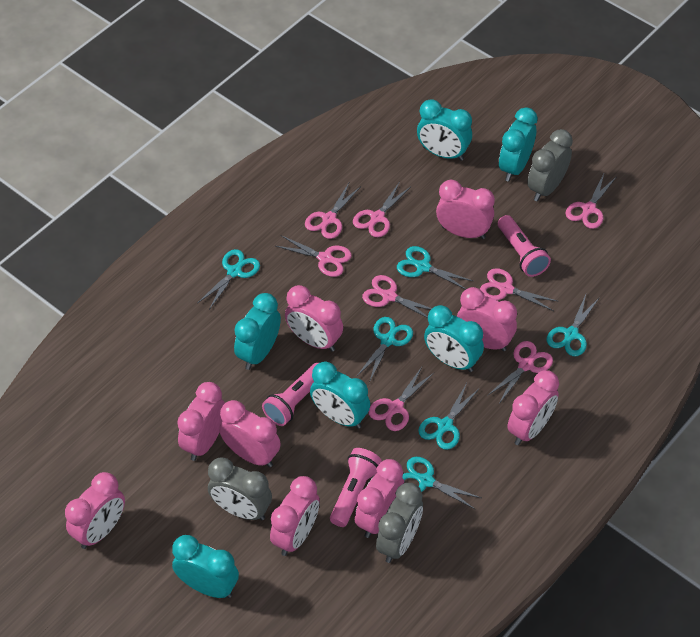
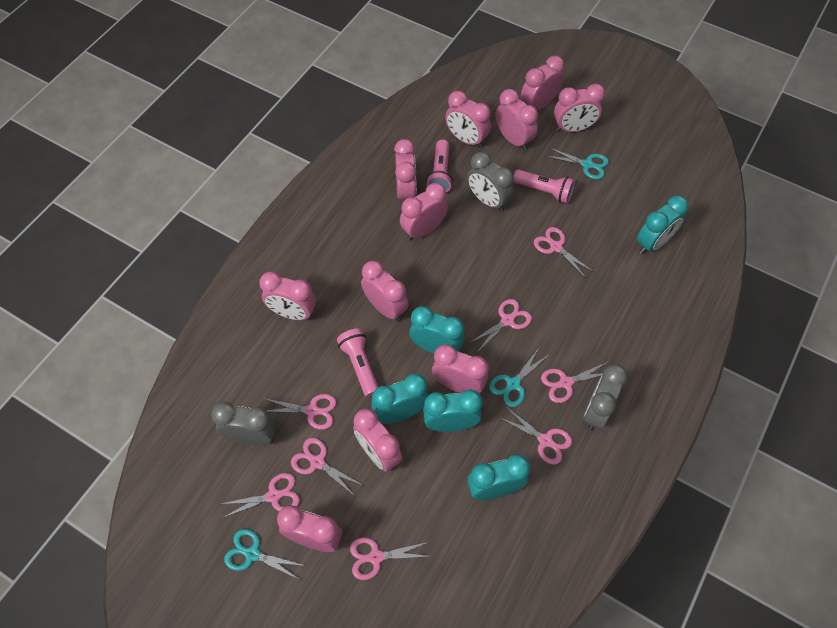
pink clock: [65,472,125,549] [177,382,225,461] [219,400,281,467] [270,476,320,556] [285,285,343,352] [355,459,404,538] [436,180,495,239] [457,287,517,351] [507,370,559,445] = 9 -> [259,272,316,320] [277,505,342,552] [353,409,403,472] [361,261,409,321] [394,139,416,200] [400,183,448,240] [432,345,489,393] [445,91,491,148] [495,89,538,151] [521,56,564,110] [554,84,605,132] = 11
turquoise clock: [172,535,239,598] [234,293,281,370] [310,361,370,429] [417,99,472,161] [424,305,484,372] [499,107,538,181] = 6 -> [371,374,428,424] [409,306,465,354] [423,390,482,432] [468,454,530,500] [637,196,688,254] = 5
turquoise scissors: [198,249,260,310] [356,317,413,383] [397,246,473,290] [402,457,481,510] [418,383,480,450] [546,295,599,356] = 6 -> [224,529,305,580] [489,348,550,407] [545,147,609,179] = 3

